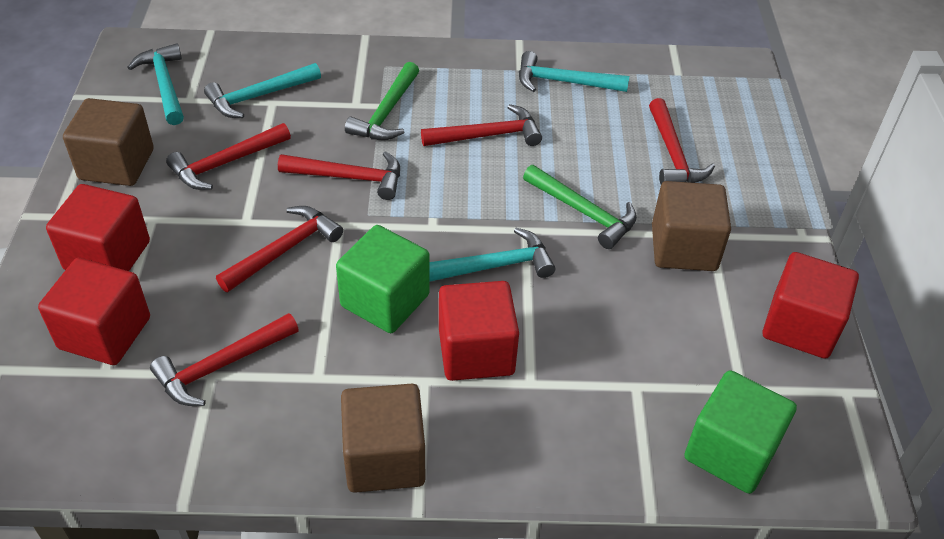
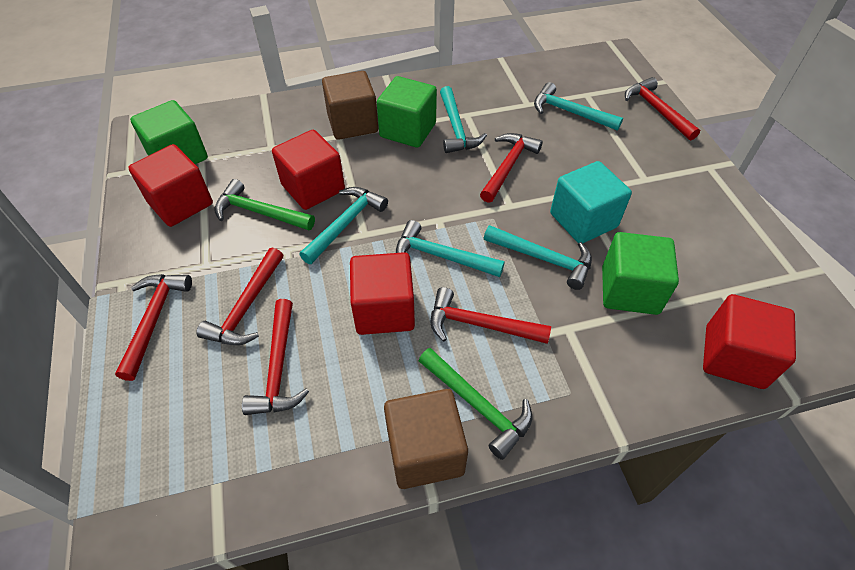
brown cube: [63,98,154,186] [341,384,425,493] [652,181,731,271] = 3 -> [322,71,378,140] [384,389,468,489] = 2
green cube: [336,225,430,333] [684,370,797,494] = 2 -> [130,100,208,164] [377,76,437,148] [602,232,679,315] = 3
turquoise cube: none = 0 -> [550,161,632,243] = 1
turquoise hammer: [127,44,184,125] [204,63,321,118] [430,228,555,282] [519,51,629,92] = 4 -> [299,187,388,264] [396,220,505,277] [440,86,487,153] [484,225,592,290] [534,82,623,131] = 5

